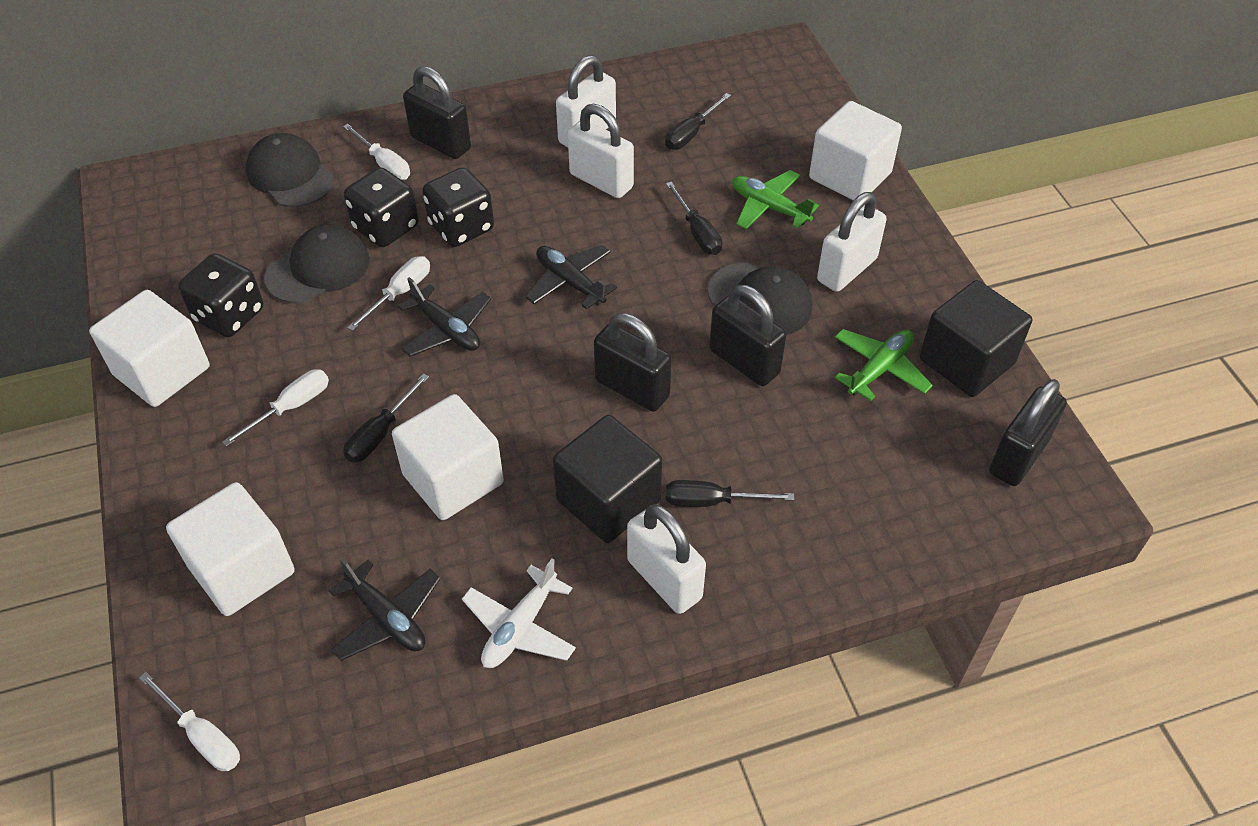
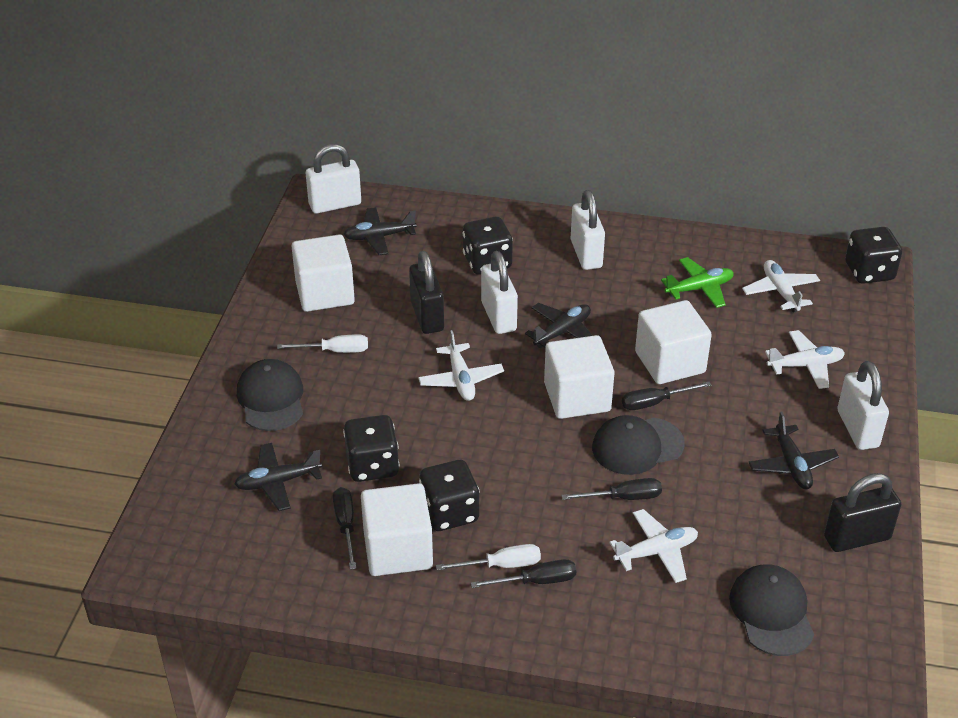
black cube: [553,415,662,543] [920,280,1032,397] = 2 -> none = 0
black dice: [178,253,263,337] [344,167,419,247] [422,167,494,247] = 3 -> [343,415,399,482] [419,460,480,531] [463,217,513,275] [845,227,902,284] = 4
black padlock: [403,66,471,159] [594,313,672,412] [709,285,786,386] [989,379,1067,486] = 4 -> [409,251,444,334] [824,473,901,552] = 2
black plane: [329,558,440,661] [398,277,491,357] [525,245,617,309] = 3 -> [234,443,322,511] [343,207,417,255] [525,303,592,348] [749,411,839,489] = 4
green plane: [732,170,819,230] [835,329,933,401] = 2 -> [661,257,734,308] = 1
white plane: [462,559,576,668] = 1 -> [418,330,504,401] [610,509,698,583] [742,260,820,313] [765,330,845,389] = 4
white screwdriver: [139,672,240,771] [222,369,329,447] [343,124,410,180] [347,256,430,331] = 4 -> [277,334,368,353] [436,544,541,571] = 2

